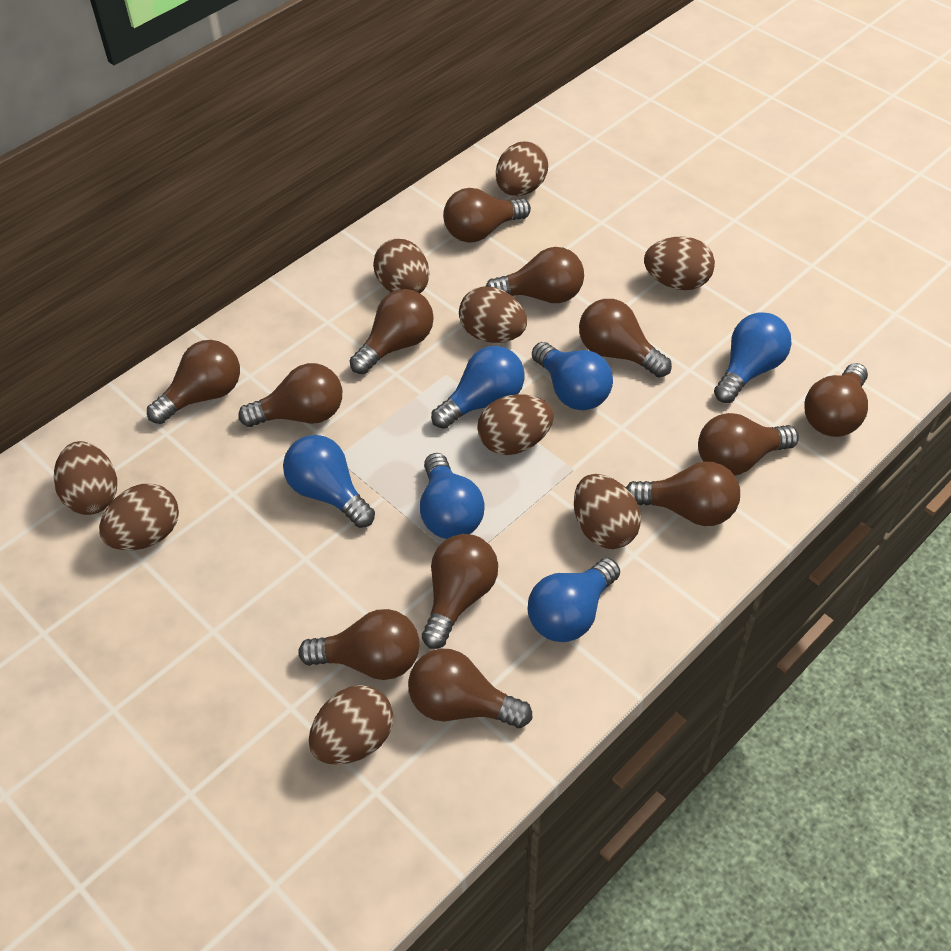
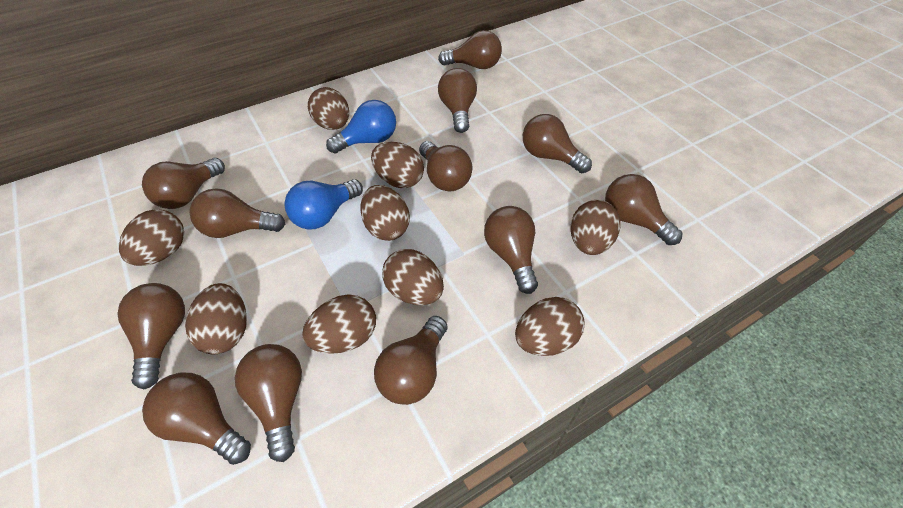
blue light bulb: [283,435,375,528] [420,453,485,539] [431,346,524,429] [527,558,620,642] [532,342,613,410] [714,312,792,403] = 6 -> [284,179,363,229] [326,100,396,153] = 2

